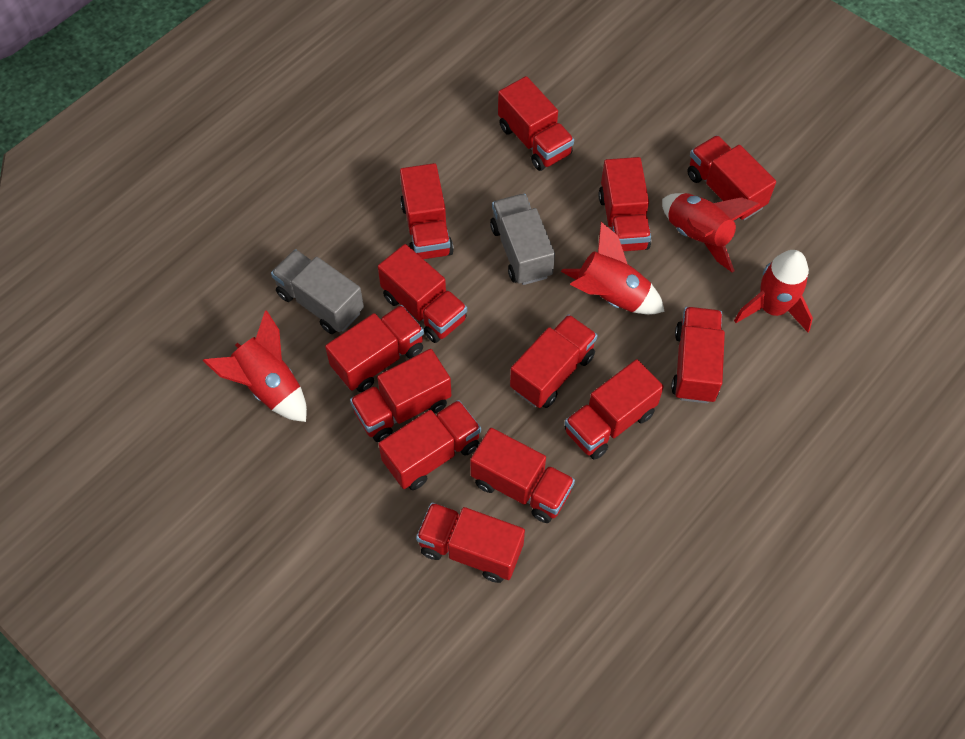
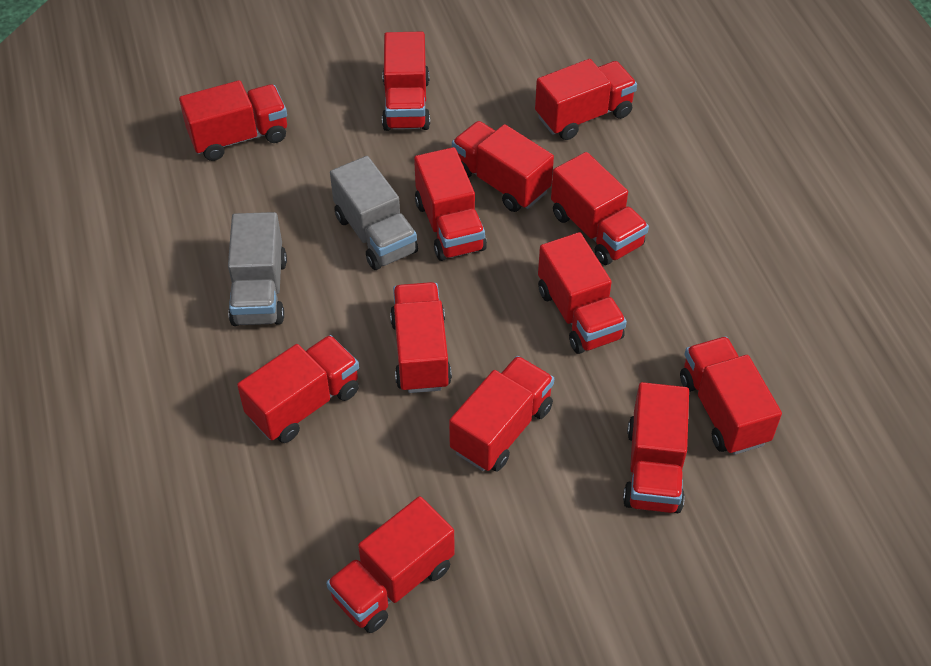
red rocket: [203,310,307,422] [561,222,665,315] [662,193,760,272] [734,250,813,332] = 4 -> none = 0

